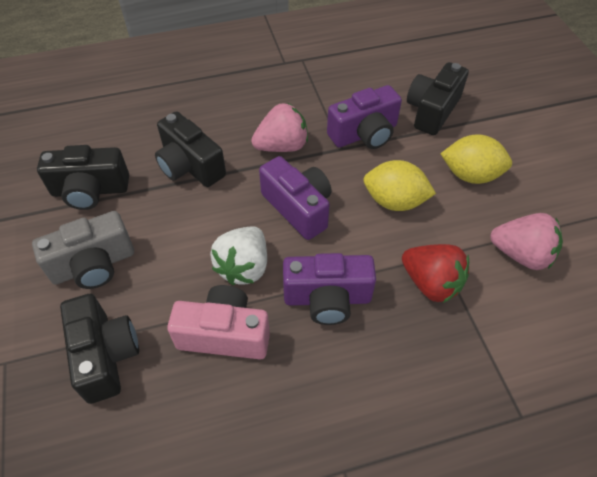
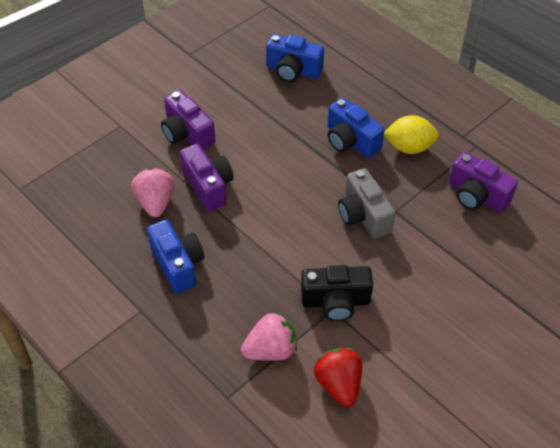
black camera: [37,145,129,210] [60,294,139,404] [155,112,226,187] [407,62,469,135] = 4 -> [301,265,373,321] = 1
blue camera: none = 0 -> [147,220,204,294] [266,34,324,82] [328,97,385,158] = 3
pink camera: [167,285,270,359] = 1 -> none = 0
white strawberry: [210,227,267,285] = 1 -> none = 0
yellow lemon: [363,160,436,211] [440,134,512,184] = 2 -> [384,115,439,154] = 1

